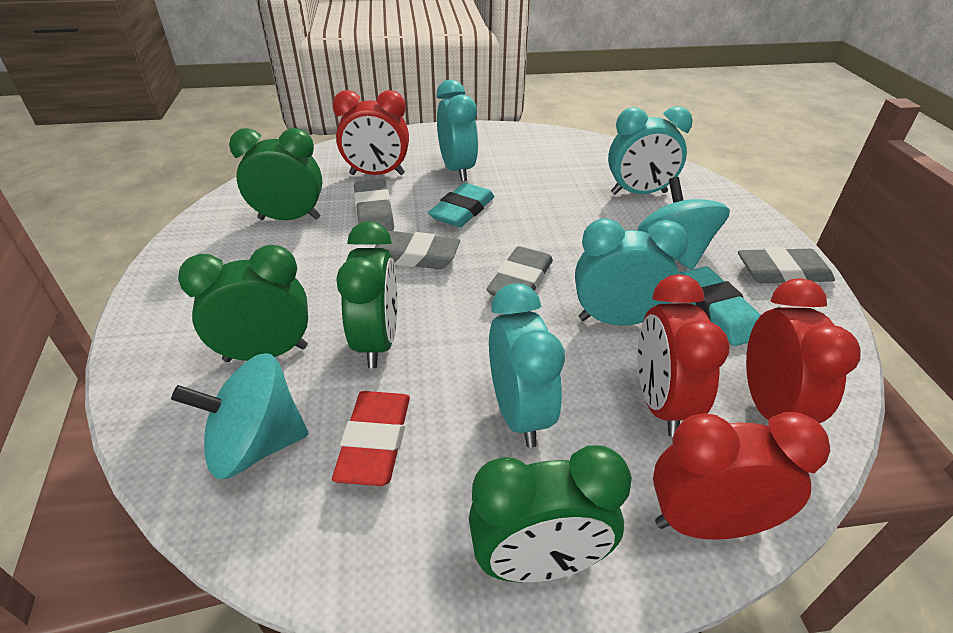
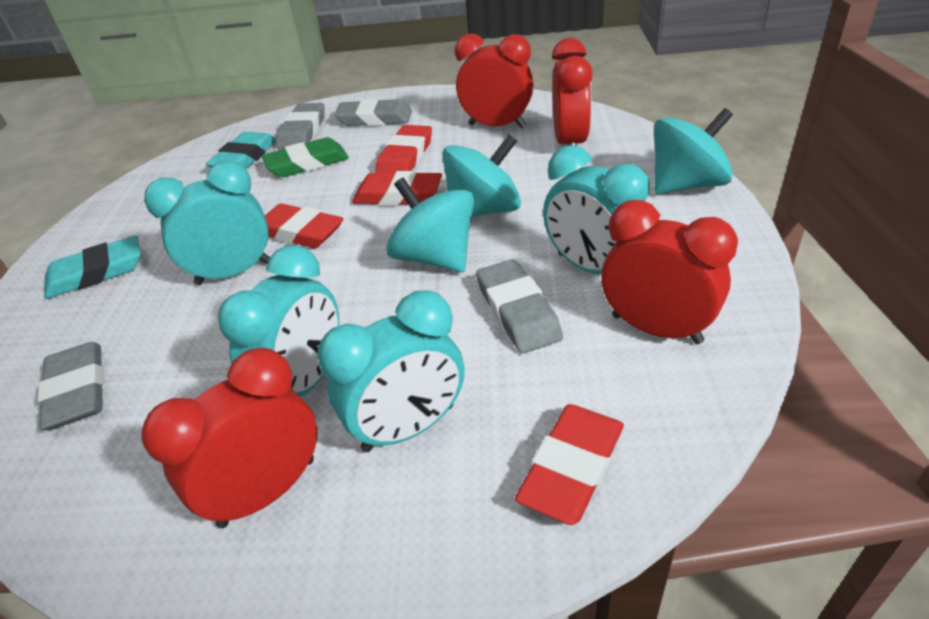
green clock: [178,245,308,362] [229,128,322,220] [336,221,398,368] [469,445,632,582] = 4 -> none = 0
green eraser: none = 0 -> [262,137,349,177] = 1
red eraser: [332,391,410,486] = 1 -> [265,204,343,248] [352,171,442,206] [375,125,432,173] [515,404,624,525] = 4
turquoise spinning top: [171,353,308,479] [637,177,730,270] = 2 -> [386,178,474,272] [442,134,521,217] [654,108,733,194] = 3

